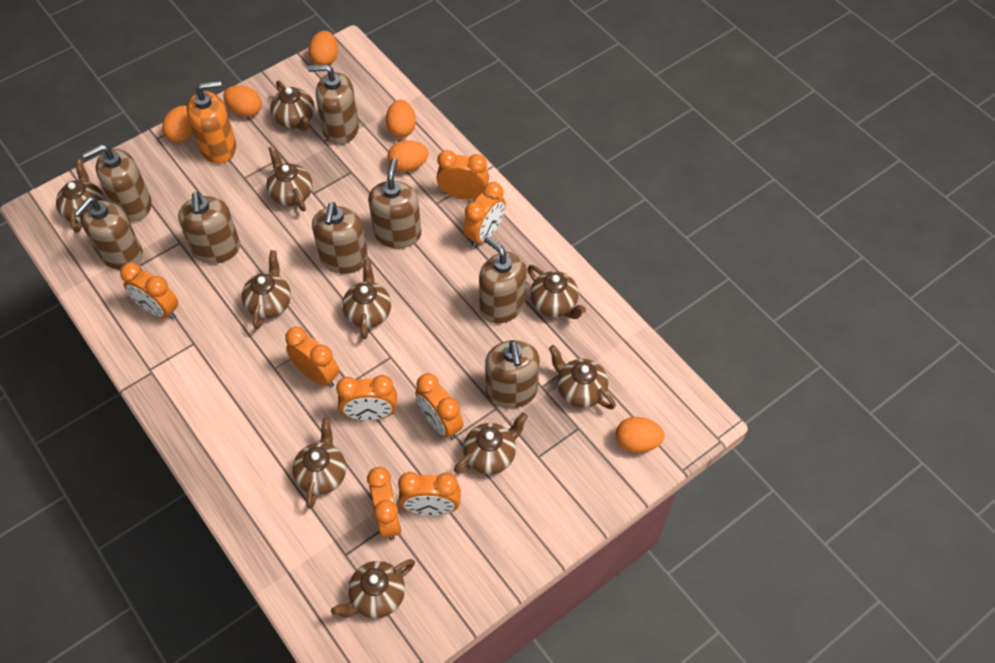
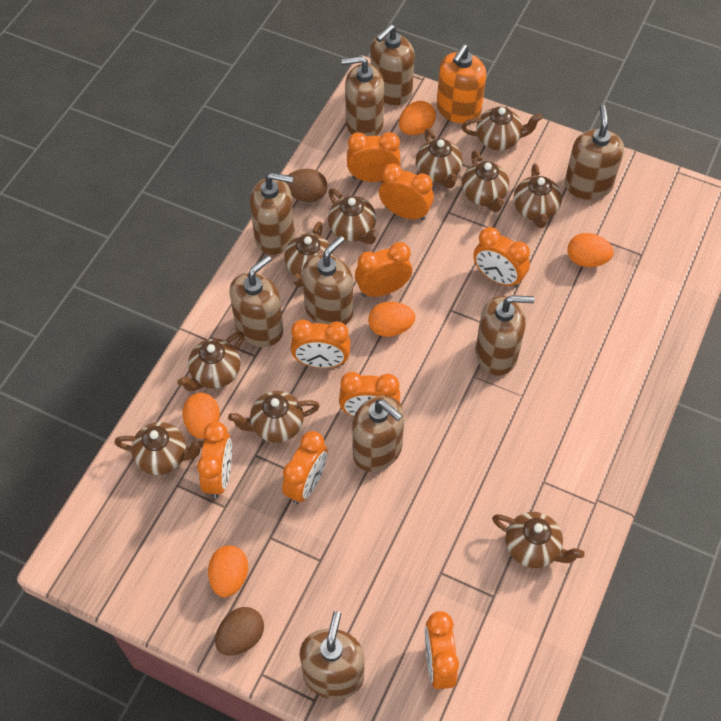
brown egg: none = 0 -> [215,607,264,656] [286,169,327,202] = 2
brown soap dispenser: [73,197,143,270] [82,144,152,222] [178,192,240,264] [308,65,359,145] [312,202,368,274] [368,158,421,248] [479,236,527,324] [485,340,540,409] = 8 -> [229,255,283,347] [250,173,295,255] [300,611,364,699] [302,236,353,325] [341,56,384,136] [352,395,404,472] [370,24,415,105] [475,295,534,376] [565,105,624,200] = 9
orange clock: [120,262,178,320] [285,327,339,387] [336,375,397,421] [367,467,401,540] [398,472,461,515] [415,373,464,440] [436,150,489,200] [463,182,506,247] = 8 -> [197,422,232,498] [282,431,328,504] [291,319,351,368] [339,372,400,417] [347,132,401,182] [355,242,412,297] [379,163,434,221] [425,611,459,690] [473,227,530,288] = 9
orange egg: [162,106,193,143] [223,85,262,117] [309,31,338,66] [386,100,416,137] [388,140,428,172] [616,417,664,453] = 6 -> [182,393,220,439] [208,546,248,597] [368,302,415,337] [399,101,436,135] [568,233,614,267] = 5

